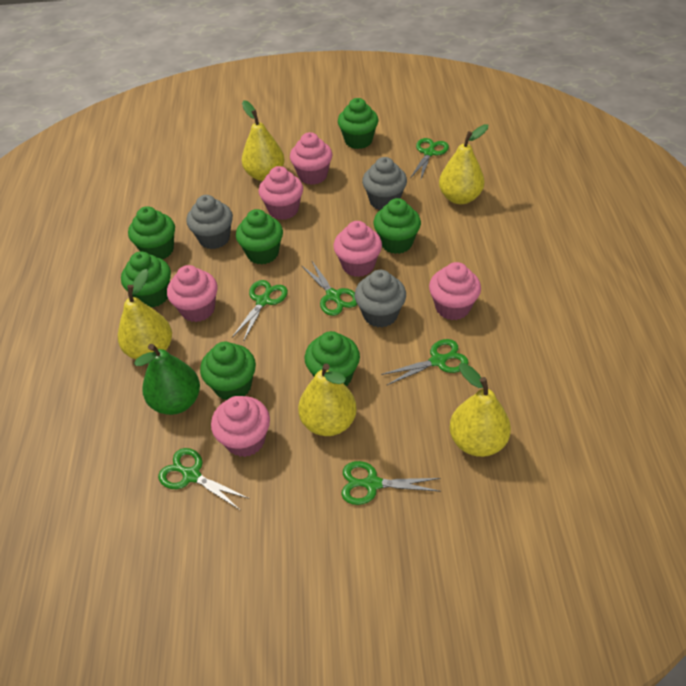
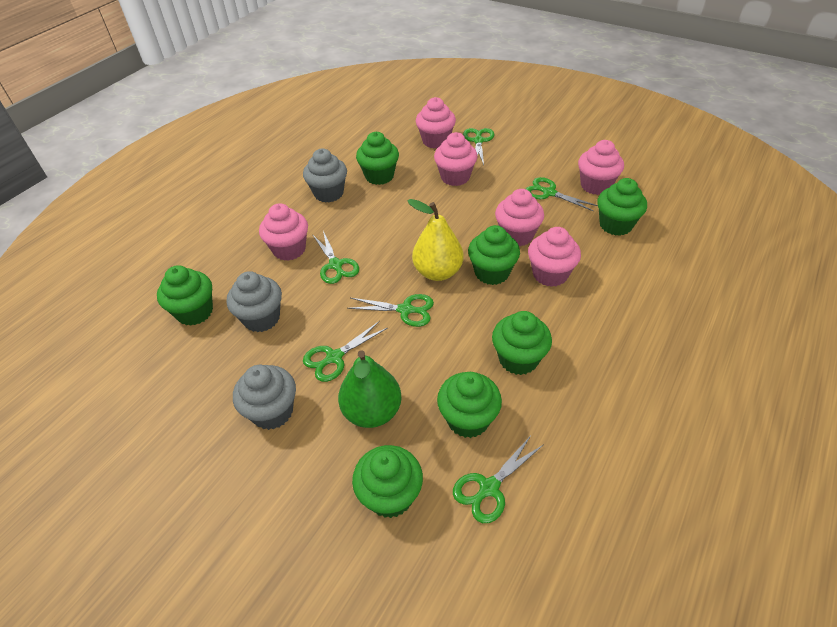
yellow pear: [118,269,172,359] [242,100,285,181] [298,363,357,436] [439,124,488,204] [449,363,511,457] = 5 -> [407,199,464,281] = 1

